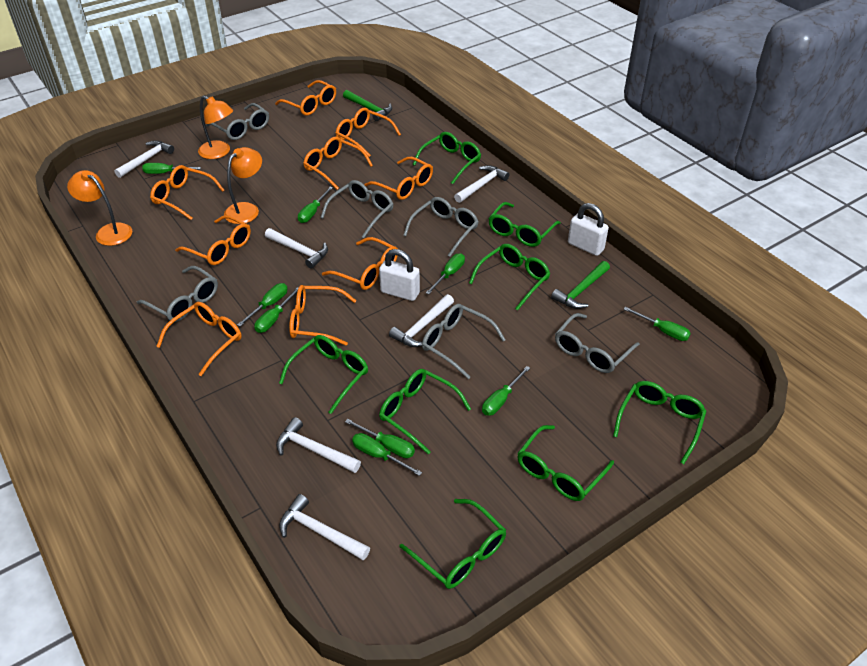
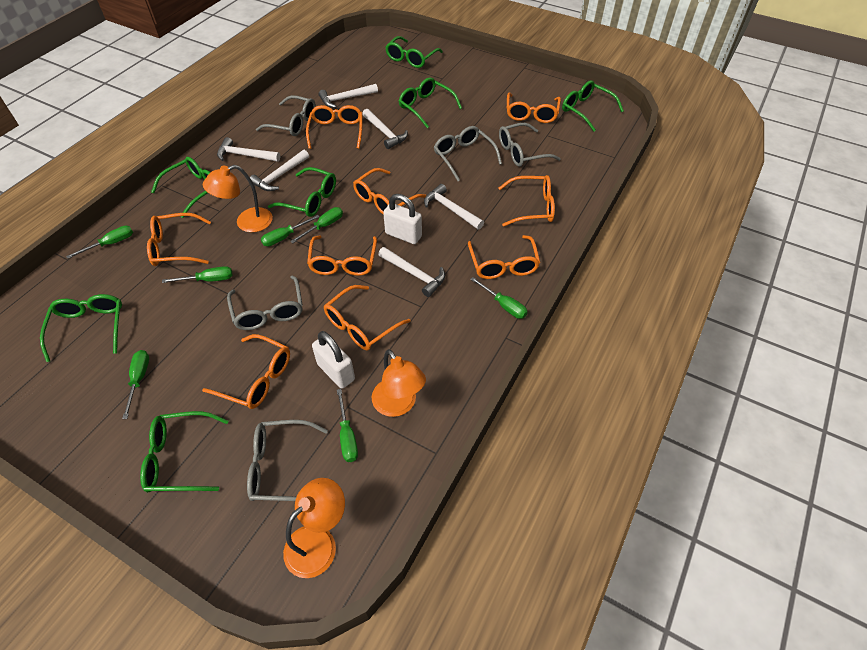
green glasses: [279,335,368,414] [379,369,471,454] [400,499,506,589] [413,132,481,184] [469,244,550,311] [488,202,561,247] [517,425,614,501] [613,381,707,464] = 8 -> [40,294,122,362] [140,411,229,492] [151,157,211,218] [268,167,336,217] [385,36,443,68] [399,78,462,128] [562,81,624,132] = 7
green hammer: [343,90,392,121] [551,261,610,309] = 2 -> none = 0
green screwdriver: [142,163,201,174] [237,283,287,327] [254,287,298,333] [298,187,333,223] [345,419,415,458] [352,433,422,476] [426,253,465,294] [482,366,530,416] [624,307,691,341] = 9 -> [66,226,133,259] [122,350,149,419] [162,266,233,283] [261,215,320,246] [290,207,343,243] [337,389,358,462] [470,277,527,319] = 7
grey glasses: [137,266,218,322] [206,103,269,140] [320,180,393,238] [403,197,479,257] [422,304,505,379] [555,313,640,373] = 6 -> [227,276,303,330] [247,420,328,501] [256,95,316,136] [434,126,502,181] [499,123,561,167] = 5

